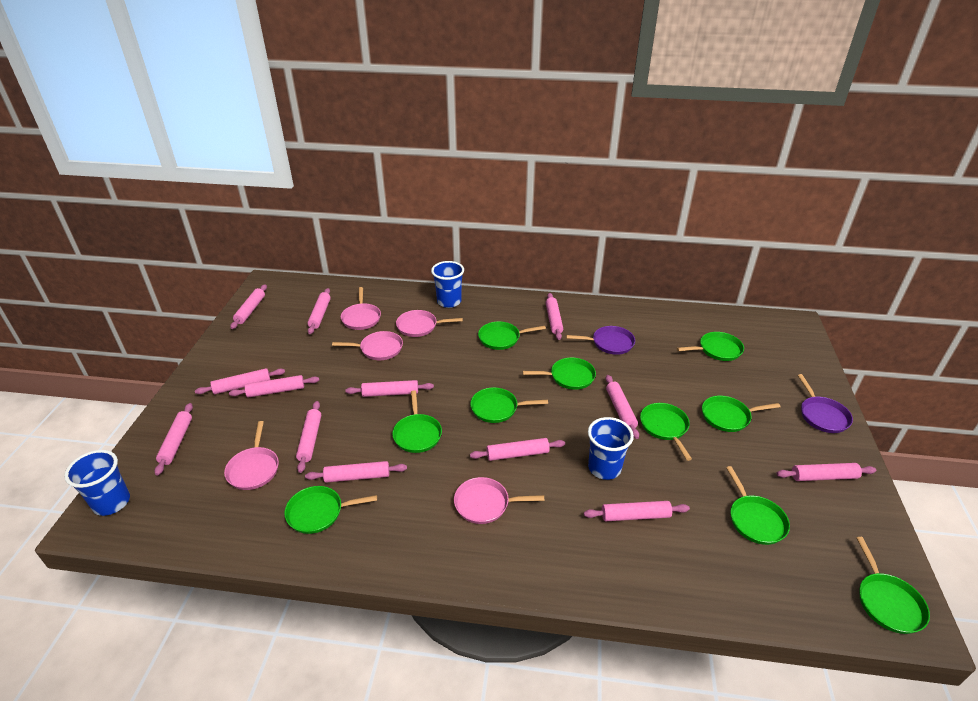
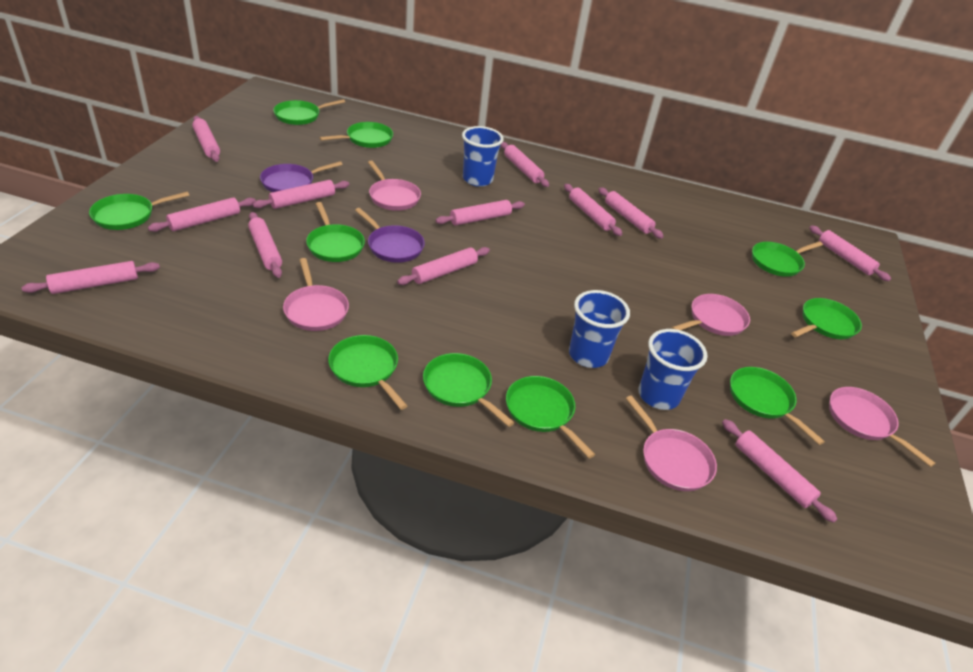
pink rolling pin: [154,403,193,476] [195,368,285,394] [229,375,319,398] [230,284,267,329] [296,401,321,473] [305,461,407,483] [308,288,331,334] [345,380,434,397] [470,438,565,461] [546,293,563,340] [584,501,690,521] [606,375,639,439] [776,463,876,481] = 13 -> [21,261,160,294] [148,198,256,232] [192,116,220,162] [248,212,282,278] [252,180,349,209] [397,247,490,285] [435,200,525,226] [501,142,549,187] [564,184,622,236] [598,187,664,239] [722,419,837,523] [809,225,891,281] = 12

